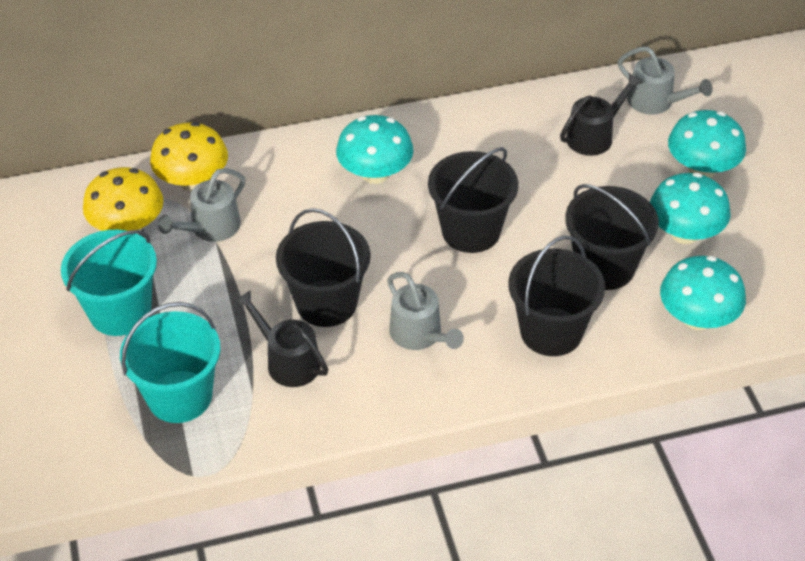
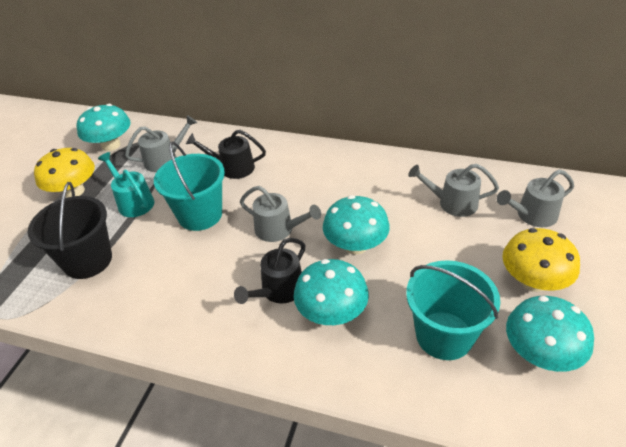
black bucket: [276,208,371,327] [428,147,518,253] [508,235,605,356] [565,184,659,290] = 4 -> [28,182,112,279] = 1
grey watering can: [158,168,245,242] [387,272,464,350] [618,47,713,115] = 3 -> [125,115,197,172] [240,186,321,242] [408,164,499,217] [497,170,574,227] = 4
turquoise watering can: none = 0 -> [98,152,154,217] = 1

